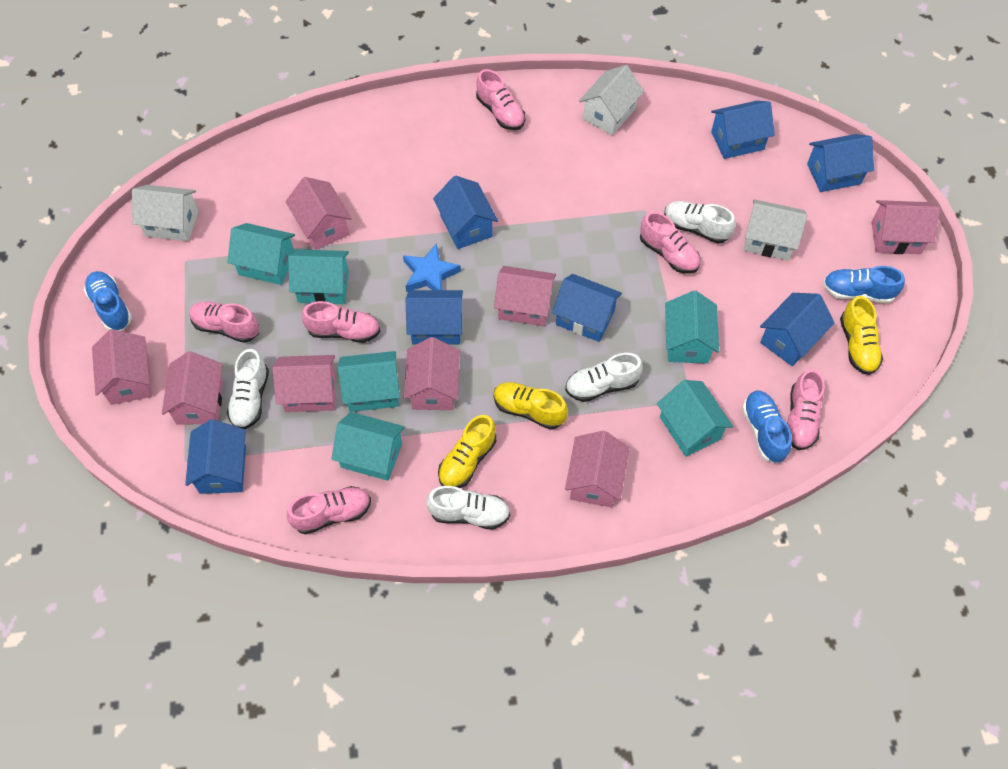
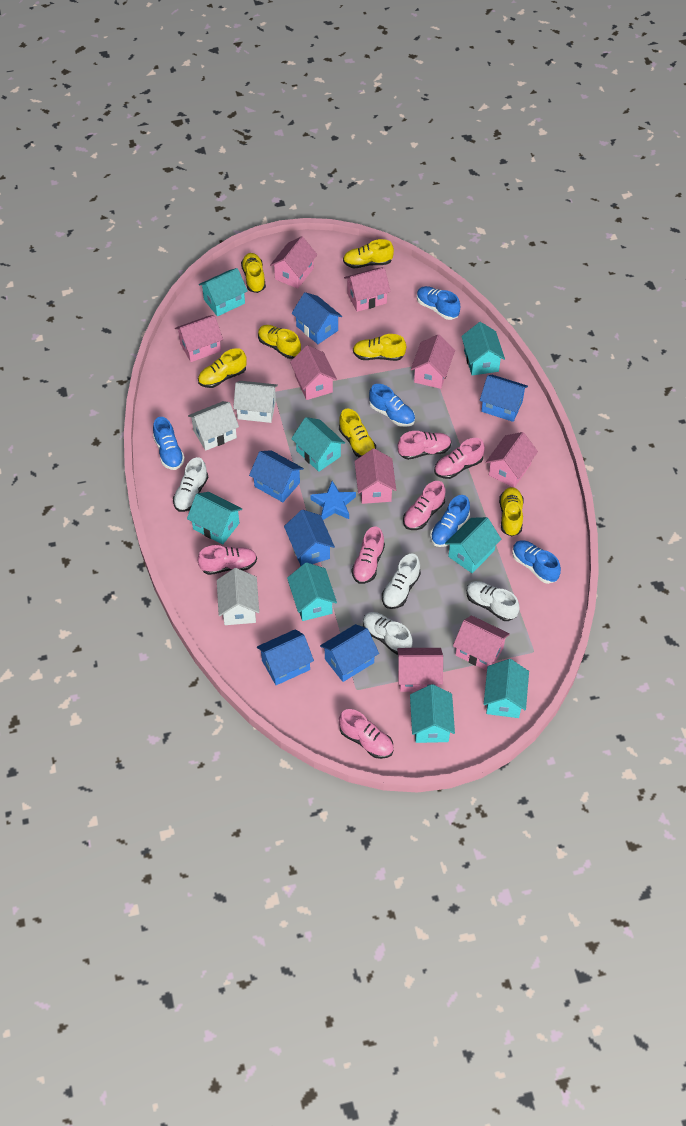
blue house: [185,419,246,494] [406,290,463,344] [433,175,498,249] [552,274,622,342] [711,101,775,159] [760,293,835,366] [807,134,874,192] = 7 -> [249,450,304,502] [257,629,314,685] [284,510,335,566] [292,292,342,344] [320,624,379,682] [480,375,528,422] = 6
blue shoe: [84,271,132,331] [742,391,792,463] [823,266,905,303] = 3 -> [153,417,185,470] [369,384,415,427] [417,286,460,320] [430,495,470,547] [512,540,561,584] = 5
pink house: [92,329,152,405] [162,351,223,424] [272,355,336,412] [286,177,352,250] [404,337,460,410] [494,266,556,326] [565,431,630,508] [871,200,940,254] = 8 -> [175,315,223,362] [270,236,317,289] [290,345,337,400] [344,267,391,312] [354,448,396,504] [397,648,443,692] [411,334,455,389] [453,615,510,670] [486,432,538,488] = 9
turquoise house: [227,223,295,285] [288,249,349,304] [331,412,405,481] [338,351,400,412] [657,380,733,457] [665,291,719,364] = 6 -> [187,492,242,544] [199,268,248,316] [287,562,337,621] [291,417,345,472] [410,684,455,743] [445,517,501,573] [461,322,505,376] [484,659,529,718] = 8
yellow shoe: [438,415,496,488] [494,382,568,430] [840,296,883,375] = 3 -> [198,348,247,388] [241,253,266,293] [258,325,301,359] [339,409,376,458] [343,239,394,268] [353,334,406,361] [499,487,524,537] = 7

